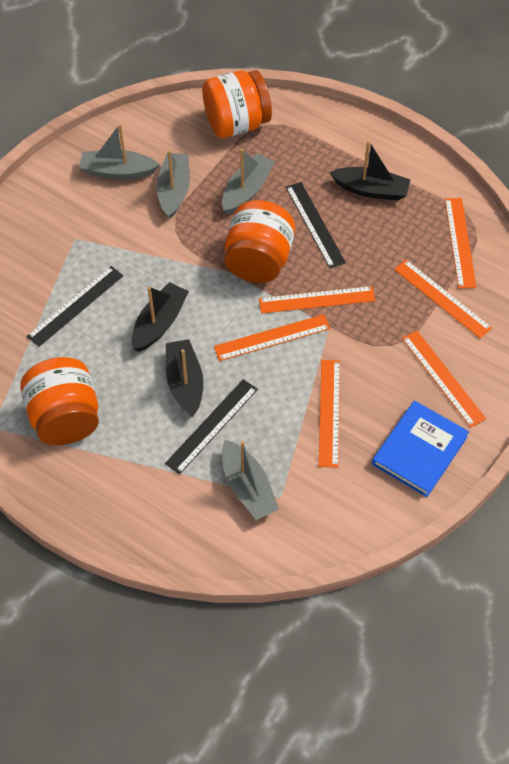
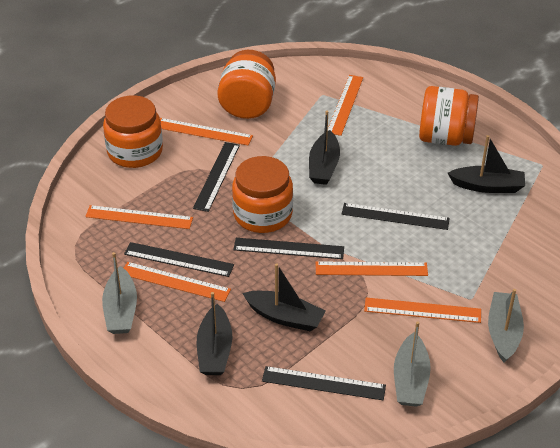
black boat: [132,282,189,352] [166,339,204,417] [330,141,411,201] = 3 -> [197,292,232,375] [242,263,326,332] [309,110,340,185] [448,135,525,193] = 4
black ruler: [27,266,123,347] [165,379,258,474] [286,182,346,269] = 3 -> [124,242,234,277] [193,142,240,212] [233,238,344,259] [262,366,386,400] [342,203,450,230] = 5
blue book: [372,401,469,497] = 1 -> none = 0
grey boat: [79,124,160,179] [157,150,190,219] [222,149,275,214] [222,440,279,520] = 4 -> [102,252,137,334] [394,321,431,407] [488,289,524,362] = 3
orange jar: [20,357,99,445] [202,70,272,138] [225,200,295,283] = 3 -> [103,95,163,168] [217,50,276,119] [232,156,293,233] [419,86,479,146] = 4

